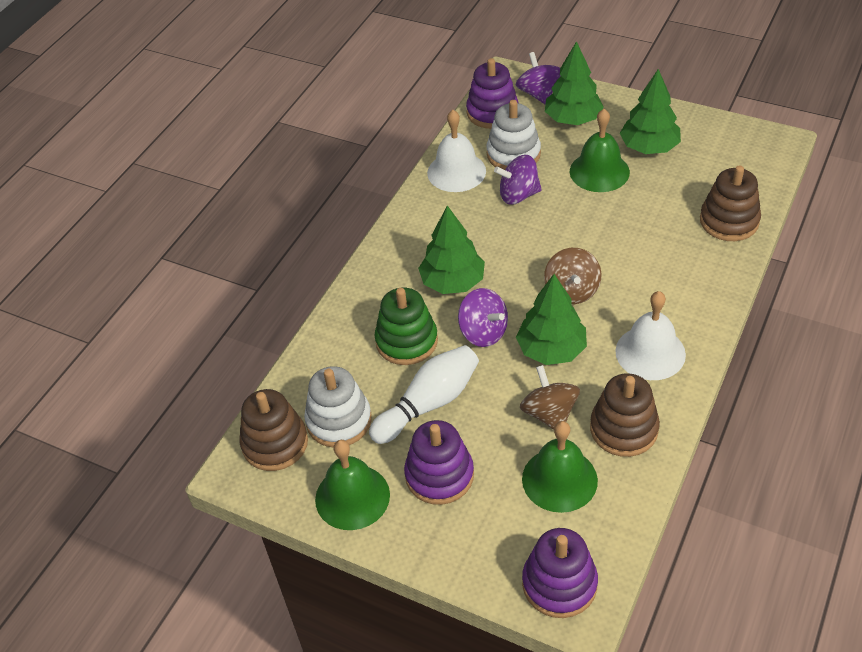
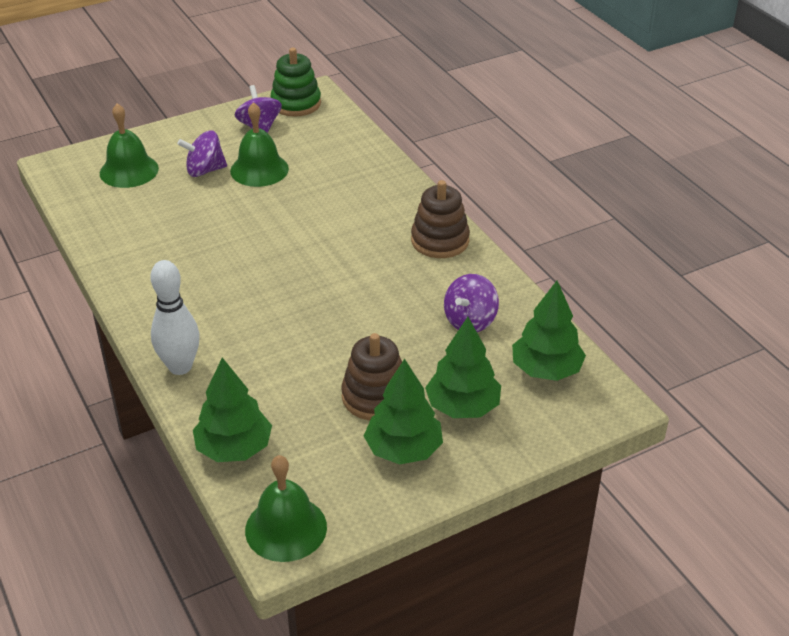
brown spinning top: [520,365,580,430] [544,248,602,304] = 2 -> none = 0
brown stacking toy: [239,389,308,471] [590,373,660,457] [700,165,761,241] = 3 -> [341,333,402,420] [411,180,470,258] = 2
purple stacking toy: [404,420,474,505] [466,58,519,129] [522,528,598,618] = 3 -> none = 0
white bell: [427,110,486,192] [615,291,686,380] = 2 -> none = 0
white stacking toy: [304,366,372,447] [487,100,541,170] = 2 -> none = 0

